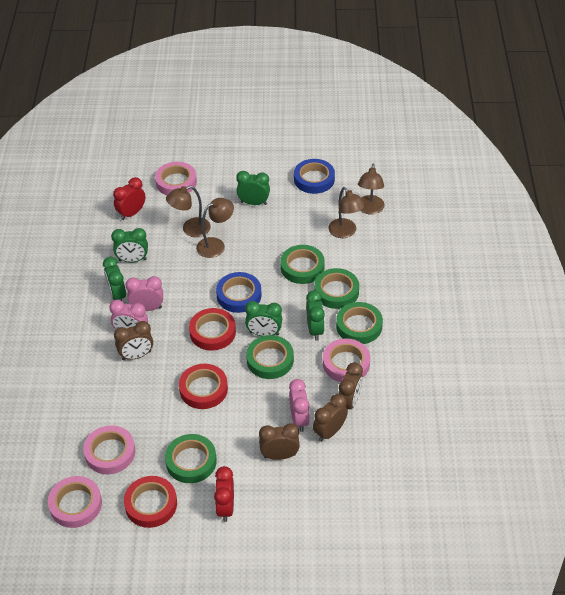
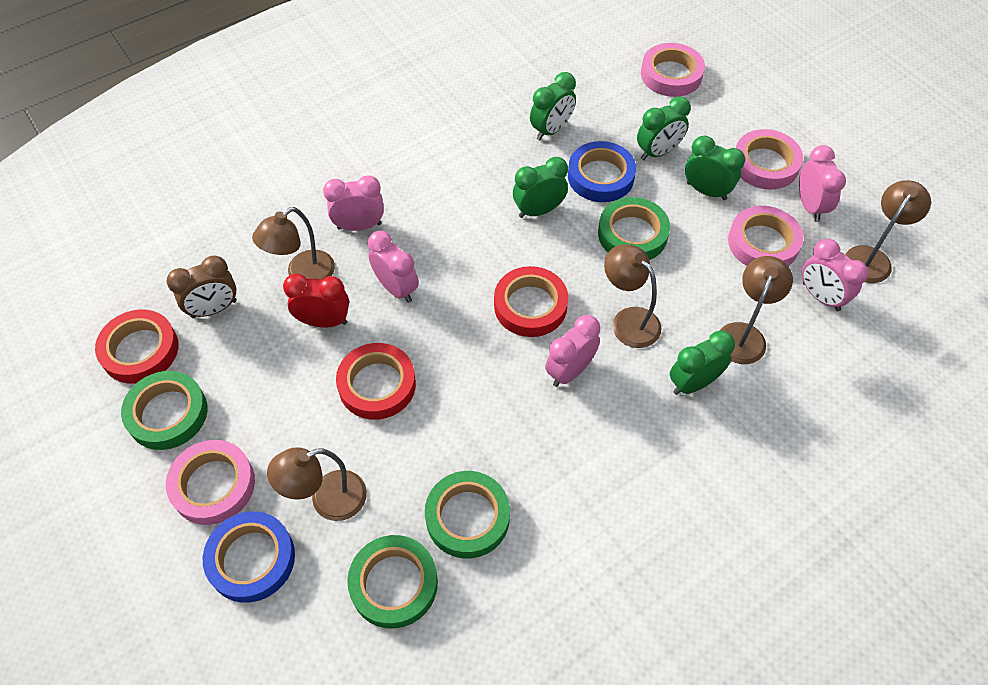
brown clock: [114,321,153,361] [259,423,300,460] [313,394,348,442] [339,362,363,410] = 4 -> [167,255,237,318] = 1
brown lamp: [166,186,211,237] [196,198,234,258] [328,187,365,238] [358,163,385,215] = 4 -> [252,207,335,280] [267,447,367,521] [604,244,661,348] [720,256,793,364] [845,180,931,283] = 5
green tape: [165,434,217,483] [246,335,294,379] [280,245,325,284] [314,268,359,309] [336,302,383,344] = 5 -> [121,371,207,450] [347,535,438,629] [425,471,510,558] [598,197,670,260] = 4
pink clock: [109,300,148,329] [125,276,163,311] [289,379,310,432] = 3 -> [323,175,384,231] [368,231,419,303] [545,315,600,387] [799,145,846,222] [802,239,868,311] = 5
red clock: [113,177,146,220] [214,466,234,522] = 2 -> [283,274,349,328] = 1

